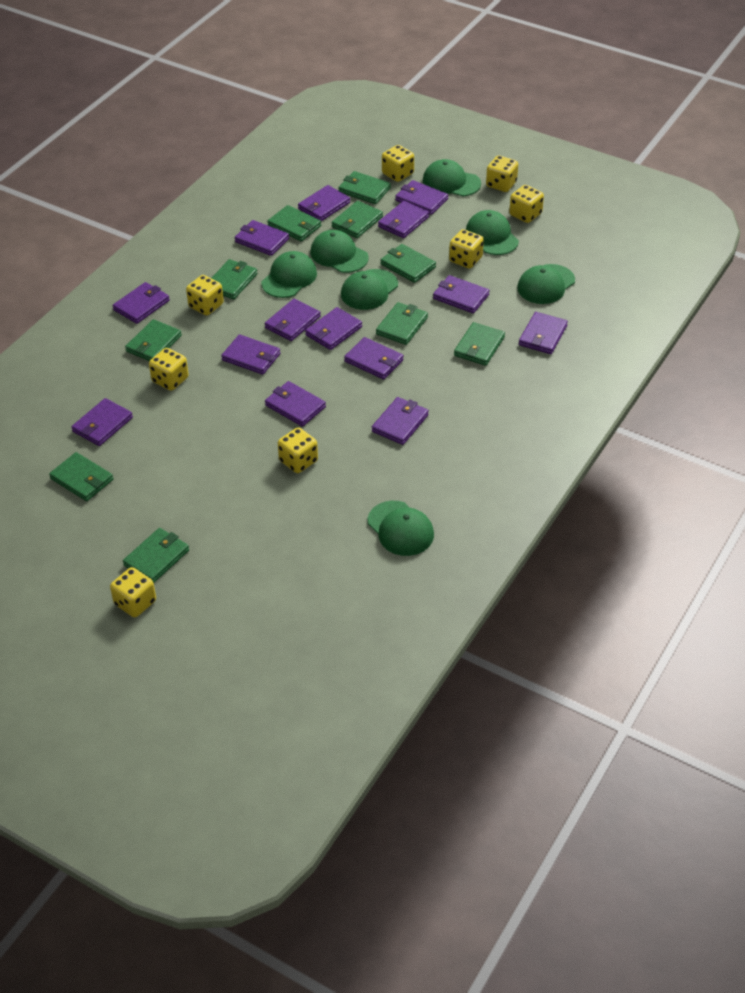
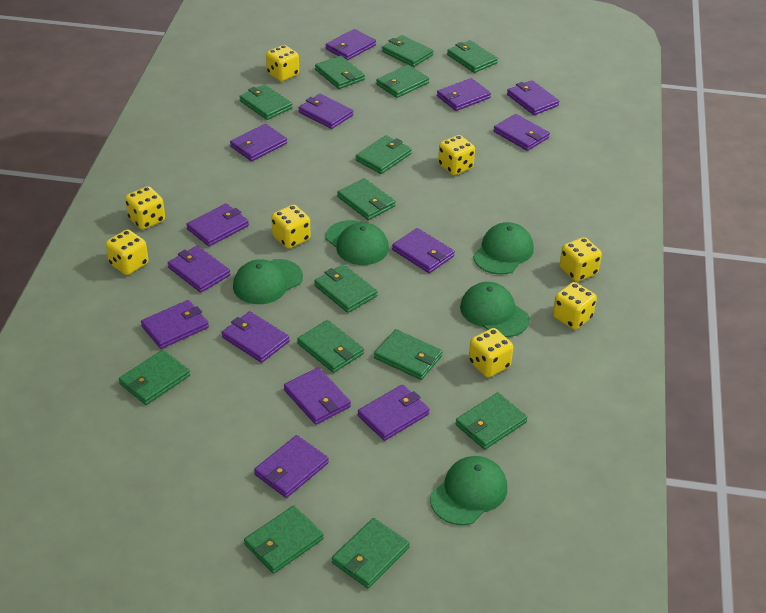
green cap: [261,251,317,298] [310,230,368,273] [341,269,398,310] [368,501,434,556] [423,159,481,196] [466,210,519,255] [517,264,575,304] = 7 -> [233,259,303,304] [326,220,389,265] [430,456,507,525] [460,282,530,337] [473,222,534,275] = 5
green wallet: [49,452,113,501] [123,528,189,583] [125,319,182,361] [212,259,258,299] [267,205,321,242] [332,201,383,238] [339,171,391,204] [376,302,428,345] [381,244,436,283] [454,322,505,366] = 10 -> [119,350,190,405] [239,84,292,120] [244,506,324,574] [297,320,364,373] [314,264,378,313] [315,55,365,89] [332,518,410,588] [337,178,395,220] [356,135,412,174] [374,329,443,380] [376,65,429,98] [382,35,433,67] [447,40,498,73] [455,392,527,450] = 14

